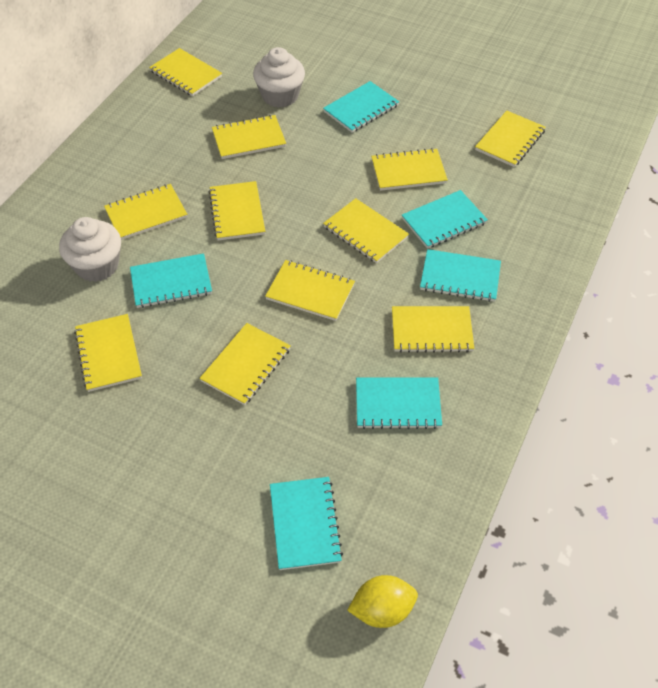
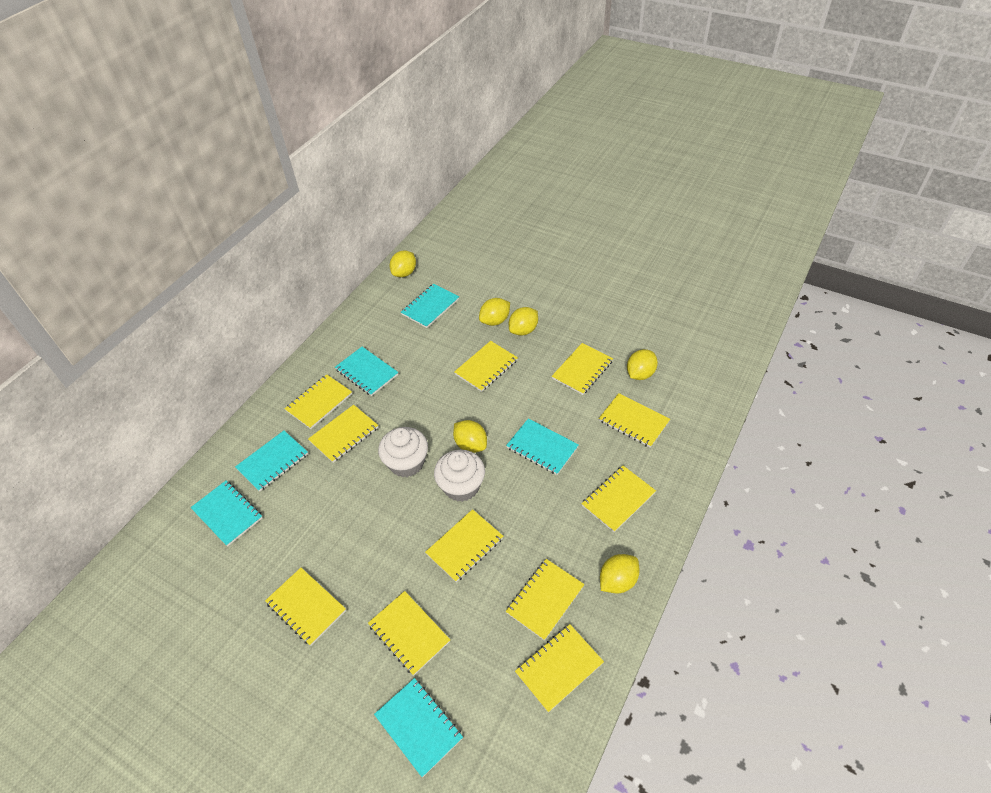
yellow lemon: [347,575,418,628] = 1 -> [390,250,416,277] [453,420,487,453] [479,298,510,326] [509,307,538,336] [600,554,640,593] [627,349,658,380] = 6

